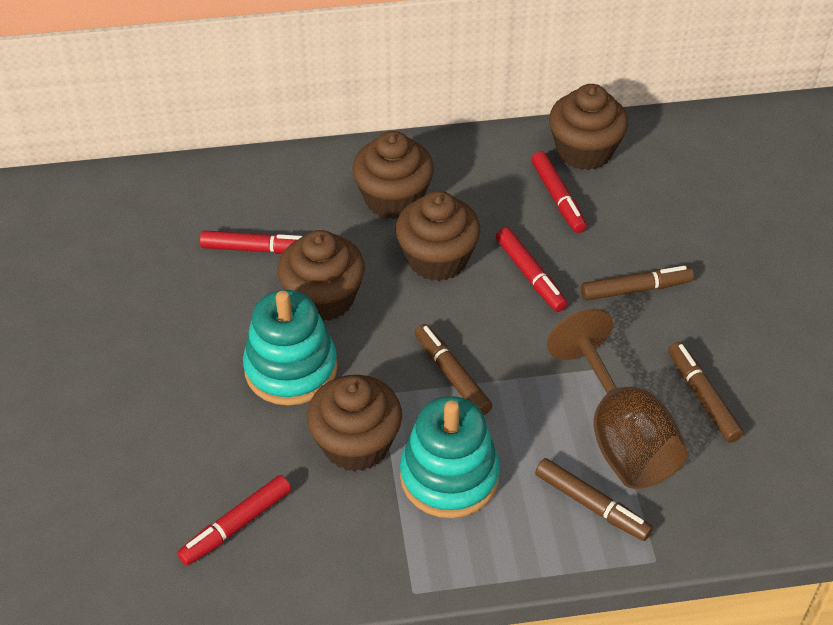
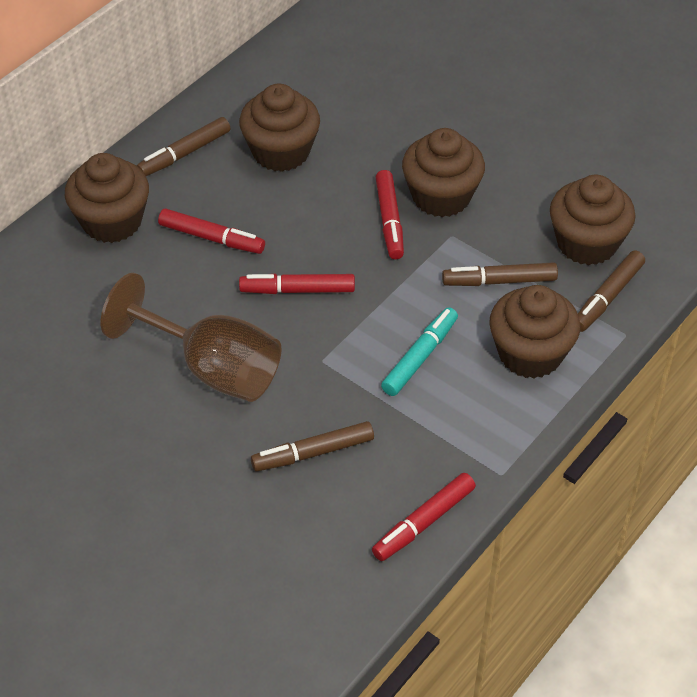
turquoise marker: none = 0 -> [381,307,458,396] = 1
turquoise stacking toy: [243,290,337,406] [400,396,500,518] = 2 -> none = 0

